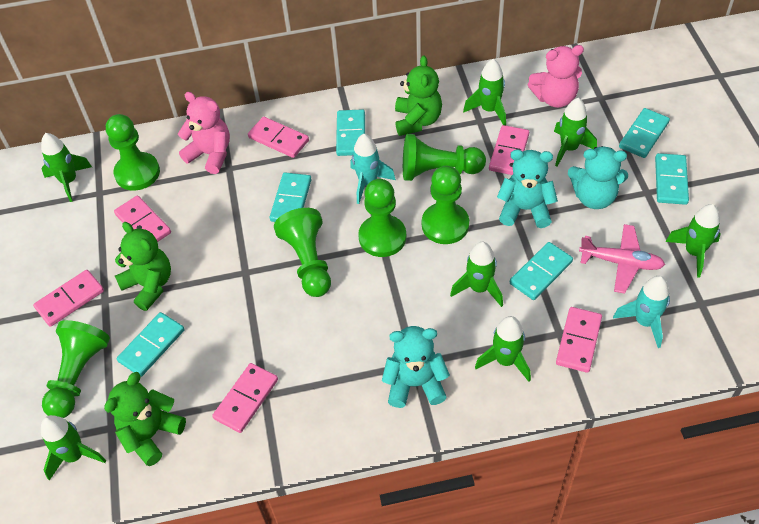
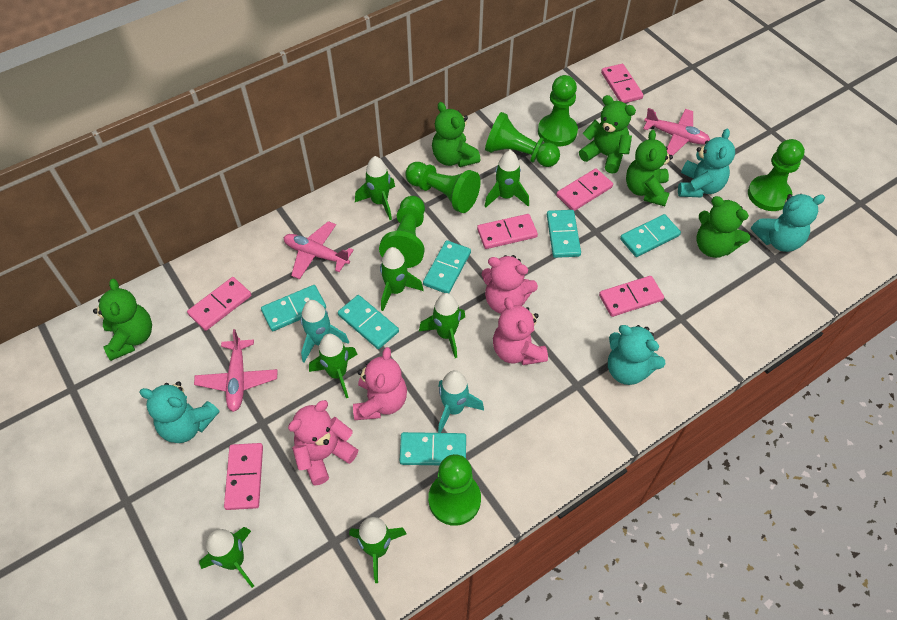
green teddy bear: [104,372,186,466] [115,222,171,311] [395,56,442,136] = 3 -> [93,279,152,361] [432,102,480,167] [579,95,636,174] [626,130,673,206] [697,196,750,258] = 5
pink plane: [579,224,665,294] = 1 -> [194,329,278,412] [284,221,354,279] [643,108,710,156] = 3
pink teddy bear: [178,92,230,174] [528,45,584,108] = 2 -> [288,400,358,485] [353,347,407,420] [481,255,538,314] [493,298,548,365] = 4
turquoise teddy bear: [382,326,450,408] [497,149,558,228] [568,146,628,209] = 3 -> [139,381,219,443] [608,325,665,385] [678,129,735,197] [751,194,825,252] = 4

